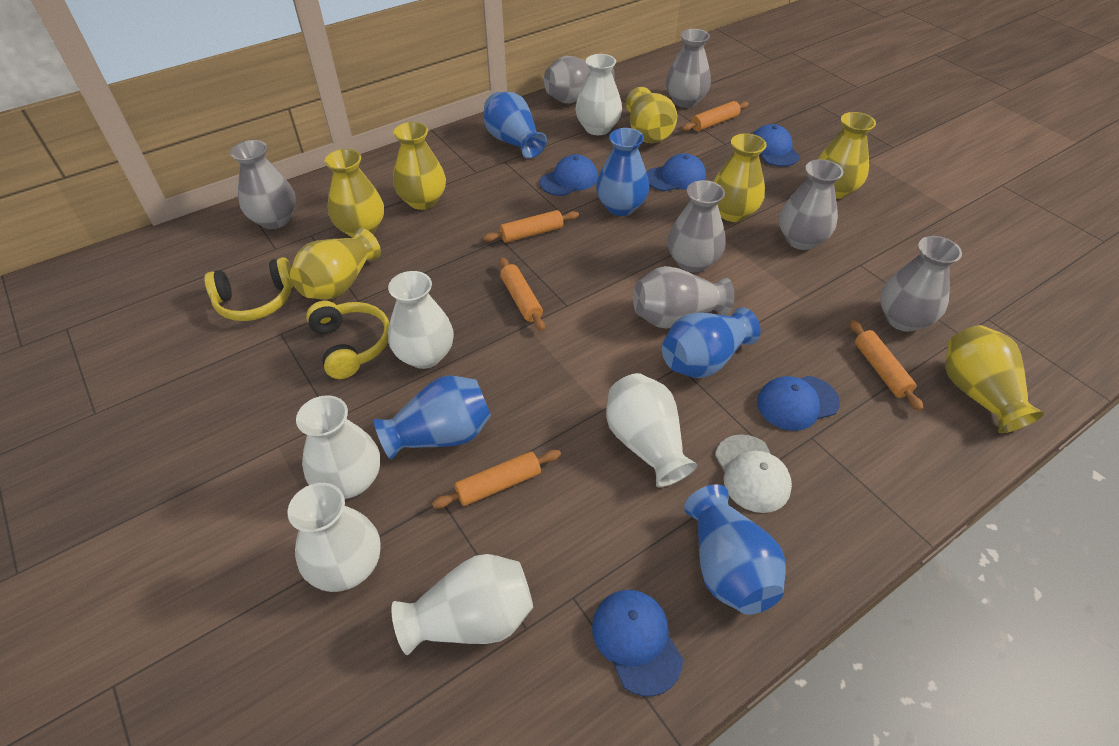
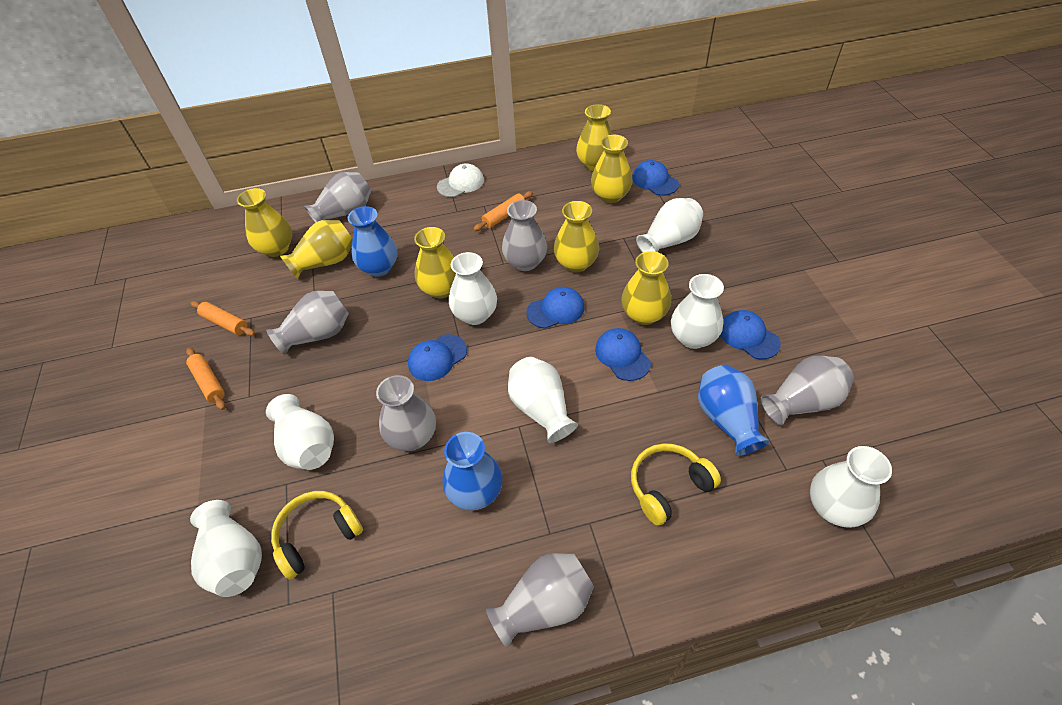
blue vase: [374,375,491,460] [484,92,547,159] [596,128,649,216] [662,307,761,378] [684,484,786,615] = 5 -> [348,206,397,277] [442,432,503,510] [698,365,770,456] = 3
grey vase: [230,140,296,229] [544,56,615,104] [633,266,734,329] [666,29,711,108] [668,180,726,273] [779,159,843,250] [880,236,962,332] = 7 -> [266,291,349,355] [304,172,371,223] [376,375,436,451] [486,553,594,648] [502,200,547,271] [761,356,854,426] = 6
orange rolling pin: [432,450,561,509] [483,210,579,243] [499,257,545,331] [682,101,749,131] [850,320,924,411] = 5 -> [186,348,225,410] [191,301,255,336] [473,191,533,231] = 3
white vase: [288,483,380,592] [296,395,380,499] [388,271,454,369] [391,554,533,655] [575,54,622,135] [606,373,697,488] = 6 -> [190,500,262,597] [266,394,334,470] [449,252,497,325] [508,357,578,443] [636,198,703,252] [671,274,724,349] [810,446,892,528] = 7

